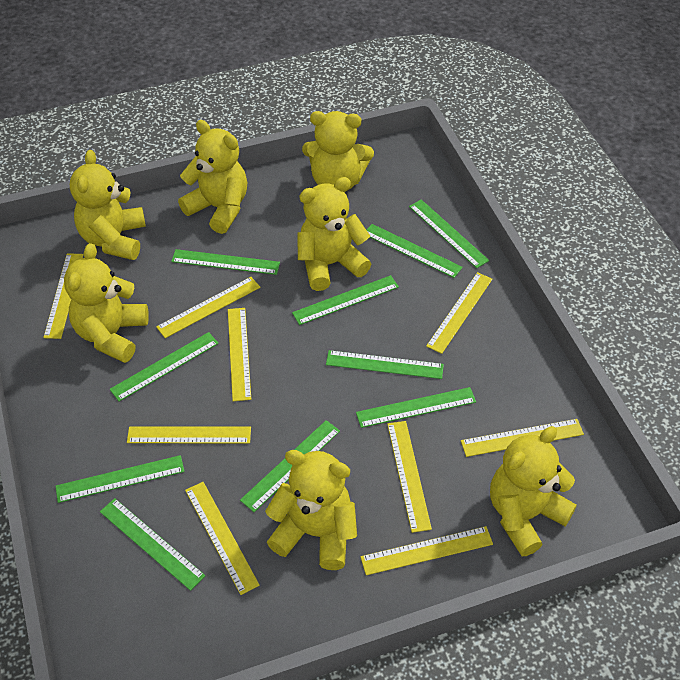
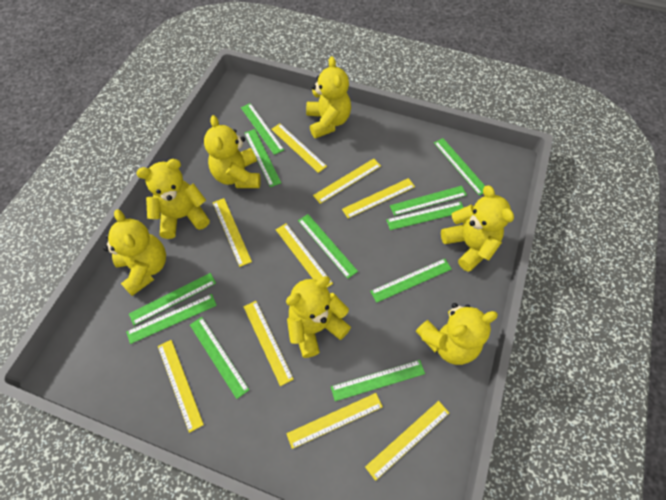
green ruler: [55,455,185,503] [100,498,206,591] [109,332,219,401] [171,249,280,275] [240,420,340,512] [292,275,399,325] [326,350,444,379] [356,387,476,428] [367,224,463,278] [409,200,489,268] = 10 -> [126,294,217,344] [129,273,216,325] [190,317,249,399] [241,103,284,155] [245,129,281,187] [298,214,358,279] [331,360,425,401] [370,259,452,303] [386,202,464,230] [390,186,467,216] [434,138,485,196] = 11

